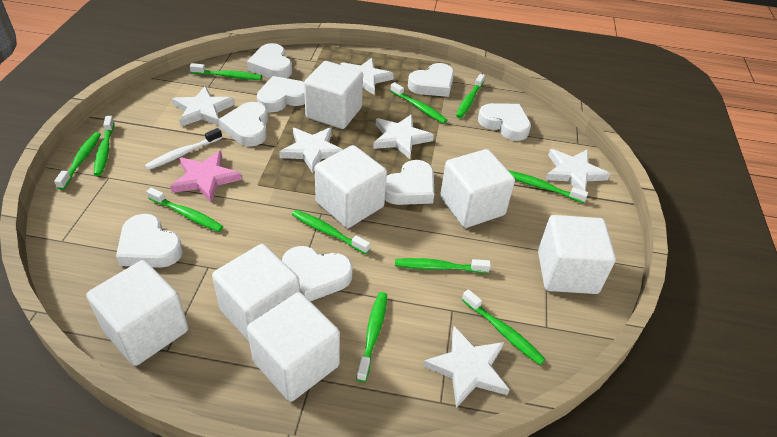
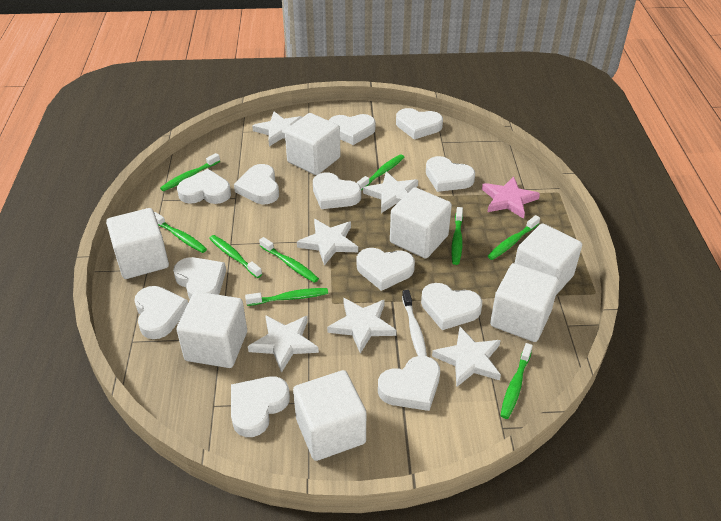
green toothbrush: [54,132,101,190] [94,116,115,176] [146,187,223,232] [190,63,262,80] [292,210,370,254] [356,292,387,382] [390,82,447,124] [395,258,491,273] [456,74,485,118] [462,289,546,365] [508,170,588,203] = 11 -> [154,212,207,253] [160,153,220,191] [209,235,262,278] [245,288,328,306] [259,237,319,283] [357,154,405,191] [451,207,463,265] [488,215,540,260] [500,343,533,419] = 9
white heart: [116,214,183,268] [219,102,268,146] [247,43,292,78] [257,76,305,112] [282,246,353,301] [385,160,434,205] [408,63,454,97] [478,103,531,141] = 8 -> [134,286,188,339] [173,257,226,299] [177,169,231,204] [231,376,290,437] [234,164,279,204] [313,172,361,209] [328,114,376,145] [357,248,415,291] [378,356,440,411] [396,108,443,140] [421,283,482,330] [426,156,475,192] = 12

